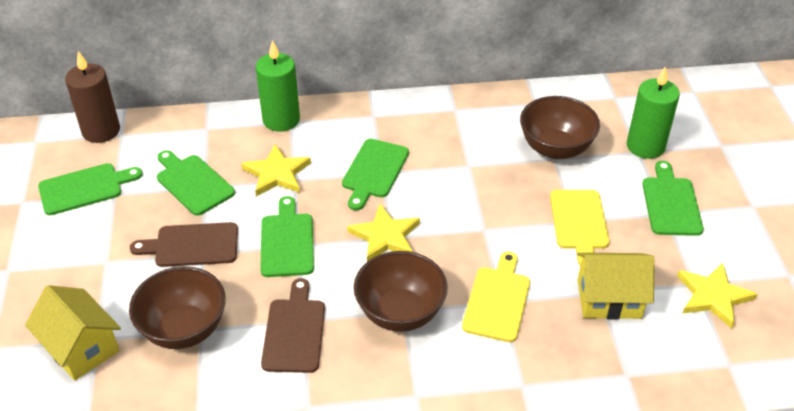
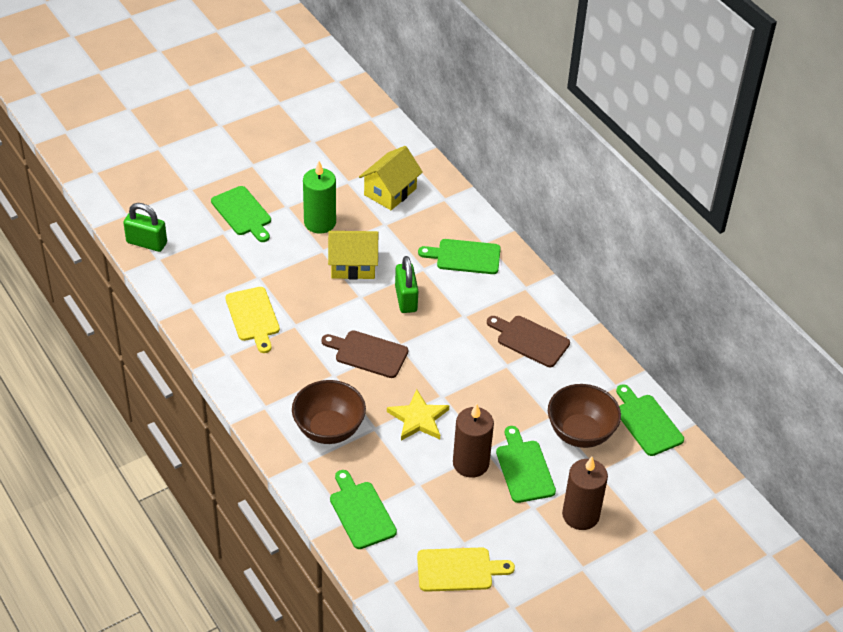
brown bowl: [129,266,226,349] [354,251,448,332] [520,96,600,159] = 3 -> [292,380,366,444] [548,384,621,448] = 2
brown candle: [65,51,120,143] = 1 -> [453,404,494,478] [562,457,608,530] = 2
green candle: [256,40,300,132] [627,66,680,159] = 2 -> [303,161,336,234] = 1
green padlock: none = 0 -> [123,203,167,252] [395,256,418,313] = 2
yellow star: [241,144,311,196] [347,204,420,261] [677,263,757,329] = 3 -> [387,389,449,441] = 1

